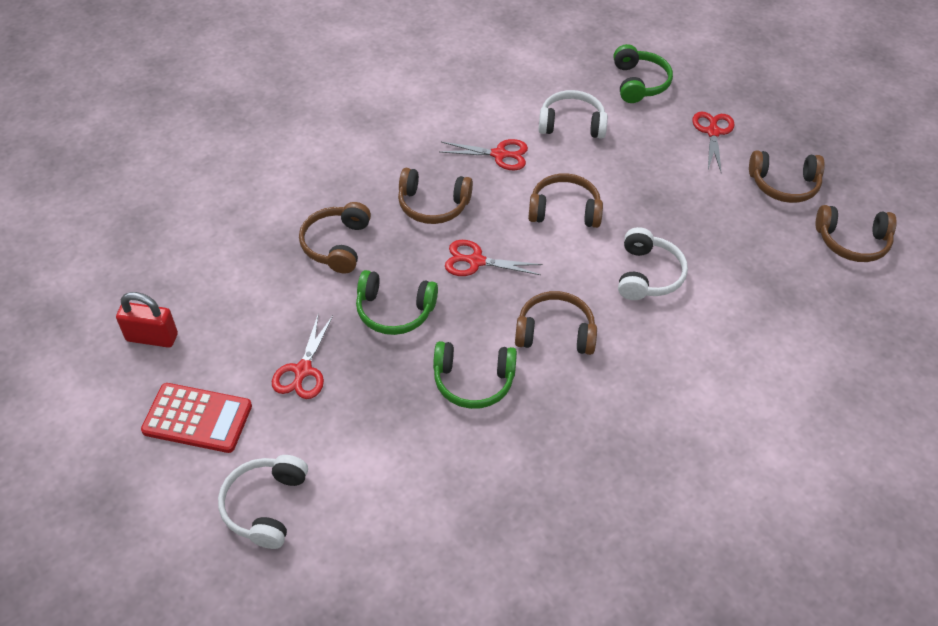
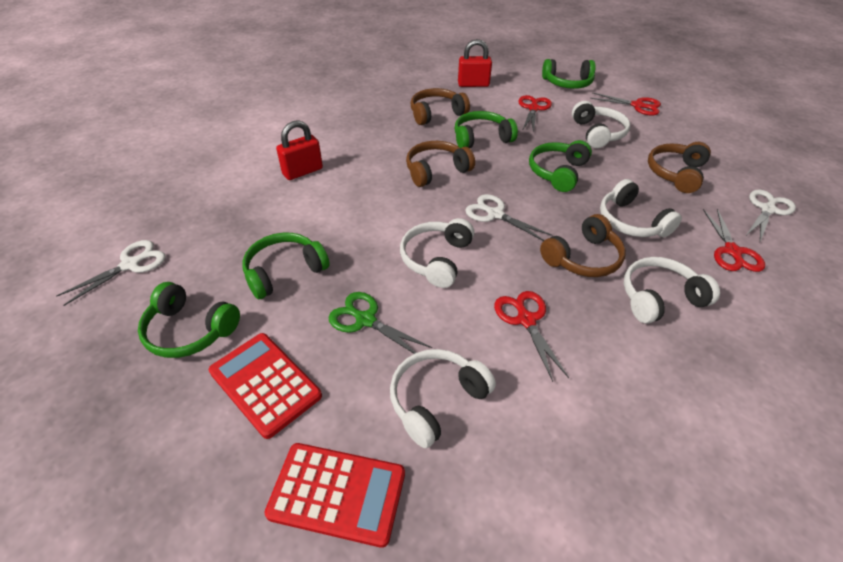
brown headphones: [299,202,371,274] [398,168,473,224] [515,291,597,355] [528,173,603,228] [749,150,825,203] [816,205,897,262] = 6 -> [406,141,475,187] [411,88,470,125] [540,214,626,277] [648,142,711,193] = 4
green headphones: [356,270,438,335] [433,341,517,409] [613,44,673,103] = 3 -> [138,282,240,358] [242,232,330,299] [455,111,518,148] [529,140,592,192] [542,59,596,89] = 5
green scissors: none = 0 -> [328,292,432,354] = 1
red calculator: [141,383,252,453] = 1 -> [209,333,322,439] [264,443,405,548] = 2
red padlock: [116,292,178,347] = 1 -> [276,120,323,180] [458,39,492,87] = 2
white headphones: [218,455,308,549] [538,90,608,139] [618,227,688,300] = 3 -> [390,349,496,448] [400,218,475,288] [572,101,630,148] [600,179,682,237] [624,257,720,324] = 5
white scissors: none = 0 -> [56,240,165,306] [465,194,553,241] [747,189,796,242] = 3

